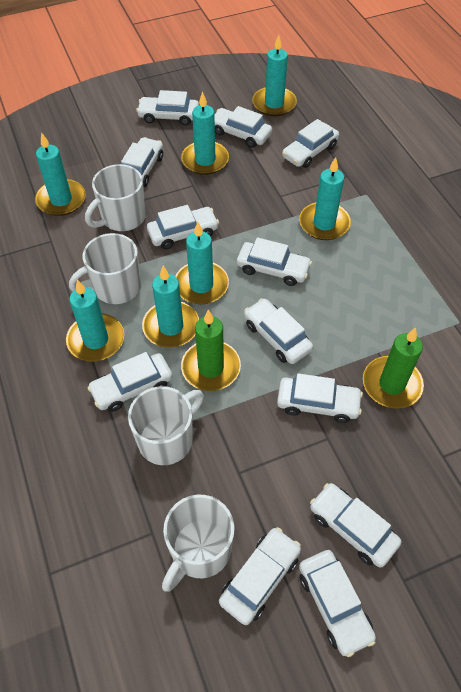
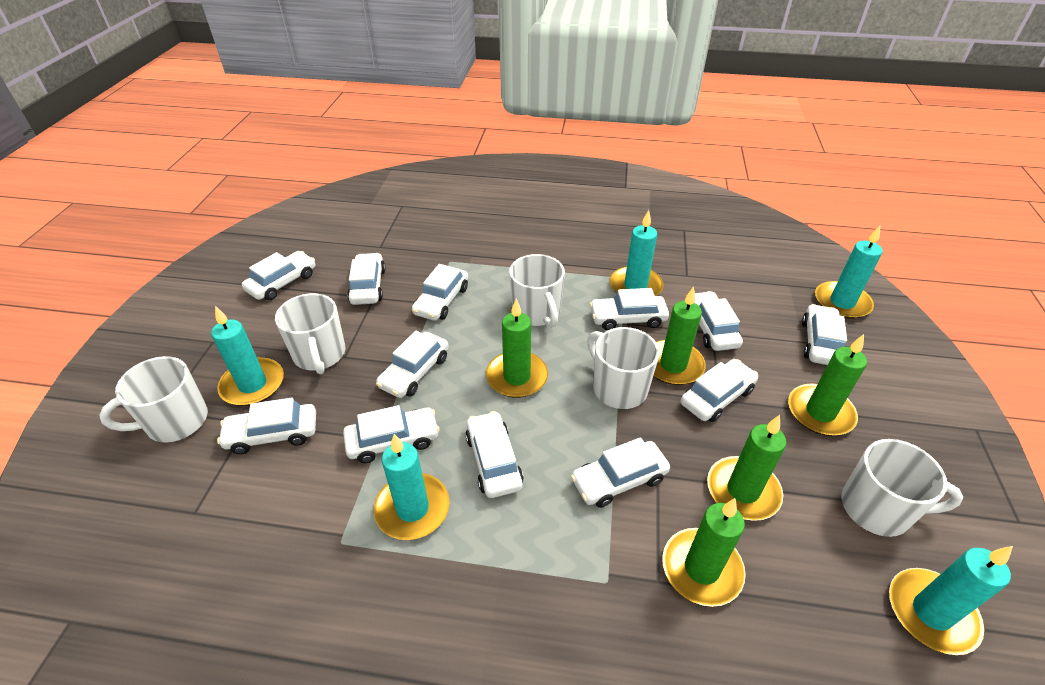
green candle: [181,310,241,391] [363,328,424,409] = 2 -> [486,299,548,398] [654,286,706,385] [662,498,746,607] [707,415,786,521] [788,334,867,436] = 5
turquoise candle: [35,132,86,216] [66,280,124,362] [142,266,199,348] [175,222,229,304] [181,91,229,175] [252,35,297,116] [299,157,351,240] = 7 -> [211,306,284,406] [374,434,450,540] [609,210,663,296] [815,226,882,319] [889,546,1013,655] = 5
white mug: [69,233,141,304] [85,164,146,231] [128,386,204,465] [162,495,235,592] = 4 -> [99,356,208,443] [275,293,345,374] [509,254,565,328] [587,327,659,409] [841,439,963,537] = 5

